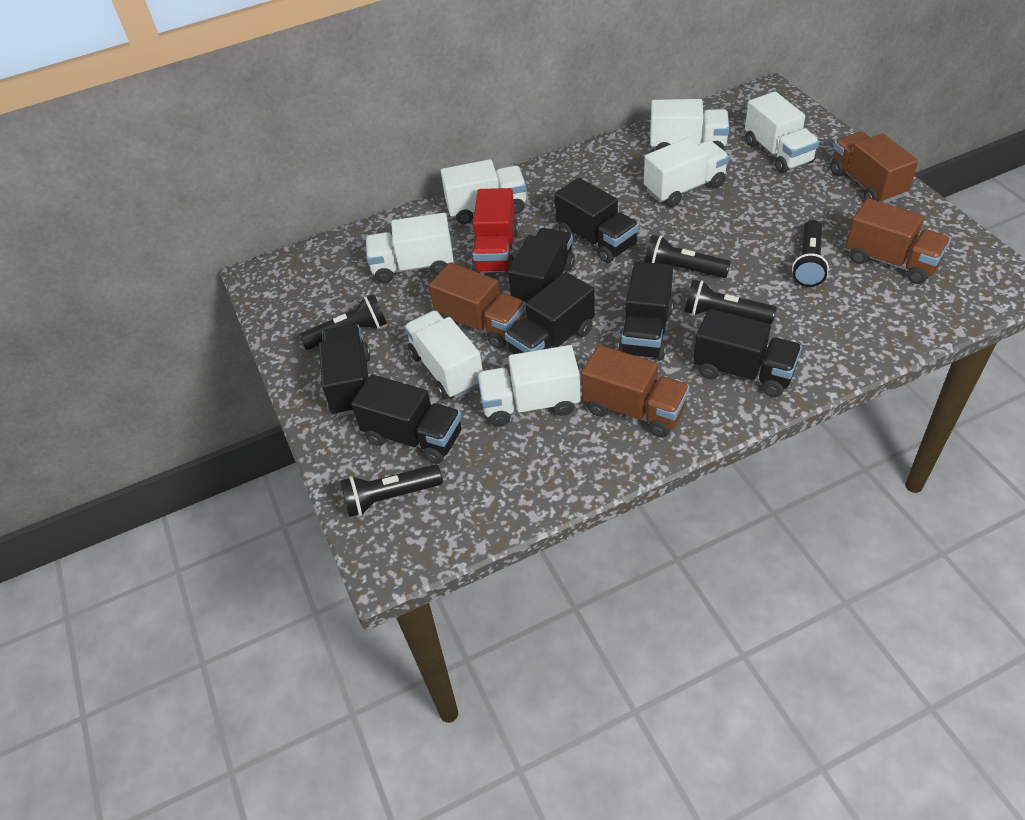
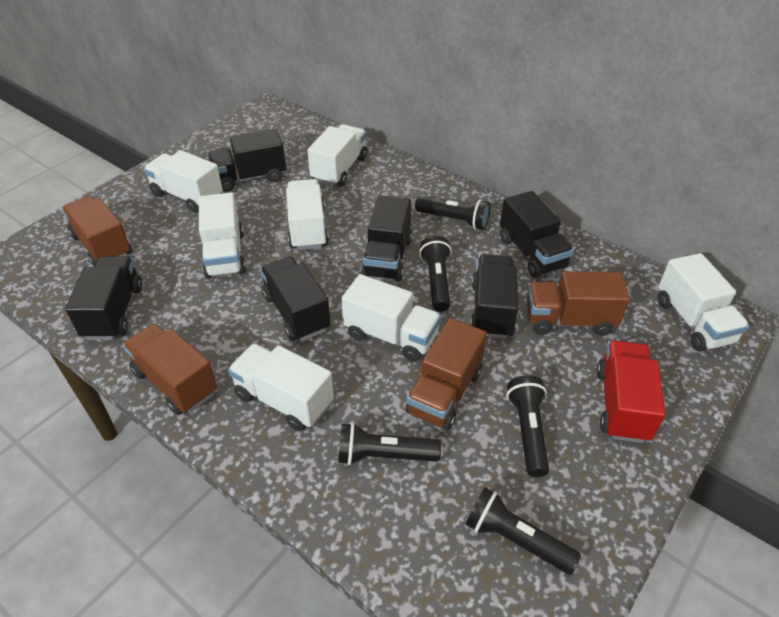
black truck: [319,324,371,416] [351,375,462,464] [505,272,595,354] [508,228,575,303] [554,178,639,263] [618,262,674,360] [693,309,802,397] = 7 -> [65,257,142,340] [207,129,286,192] [260,256,331,341] [361,195,412,282] [470,254,518,339] [500,191,574,278] = 6

